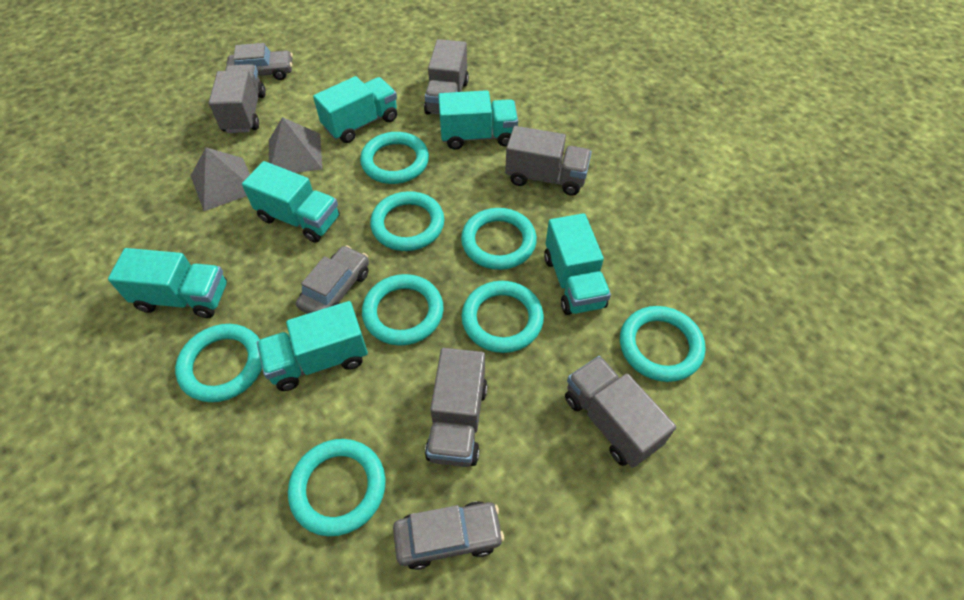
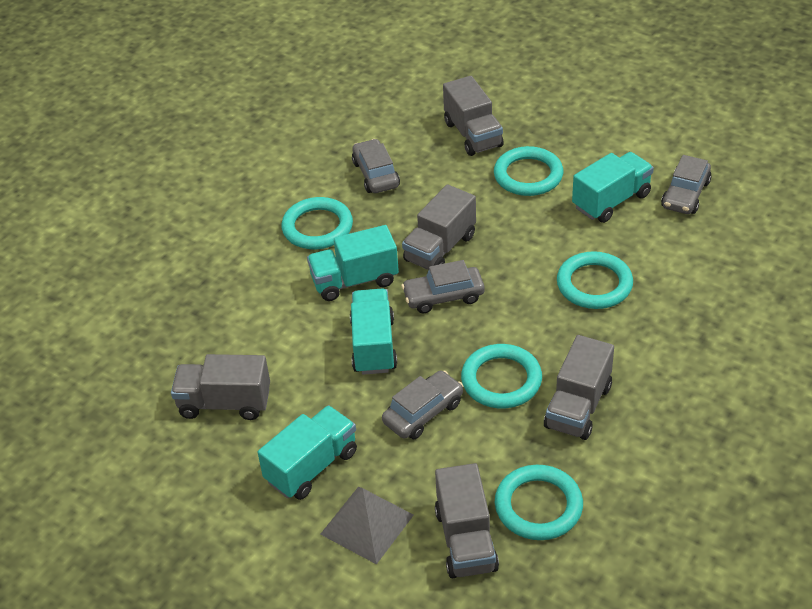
grey car: [226,43,293,80] [296,245,369,314] [393,501,504,570] = 3 -> [352,139,400,193] [382,370,463,439] [401,260,485,313] [661,155,711,214] = 4
grey pyramid: [191,147,250,211] [269,117,322,173] = 2 -> [320,487,414,564] = 1
turquoise ring: [175,324,262,402] [288,439,386,536] [360,132,429,184] [362,274,444,346] [370,191,444,251] [461,208,537,270] [461,281,544,353] [620,306,706,382] = 8 -> [281,197,353,249] [461,344,542,408] [494,146,563,196] [495,465,583,540] [557,251,633,309] = 5
turquoise truck: [108,248,227,318] [242,161,340,243] [257,301,368,391] [313,76,397,143] [438,90,518,150] [544,213,611,315] = 6 -> [258,405,357,500] [307,225,399,301] [350,288,397,375] [572,152,654,223] = 4

